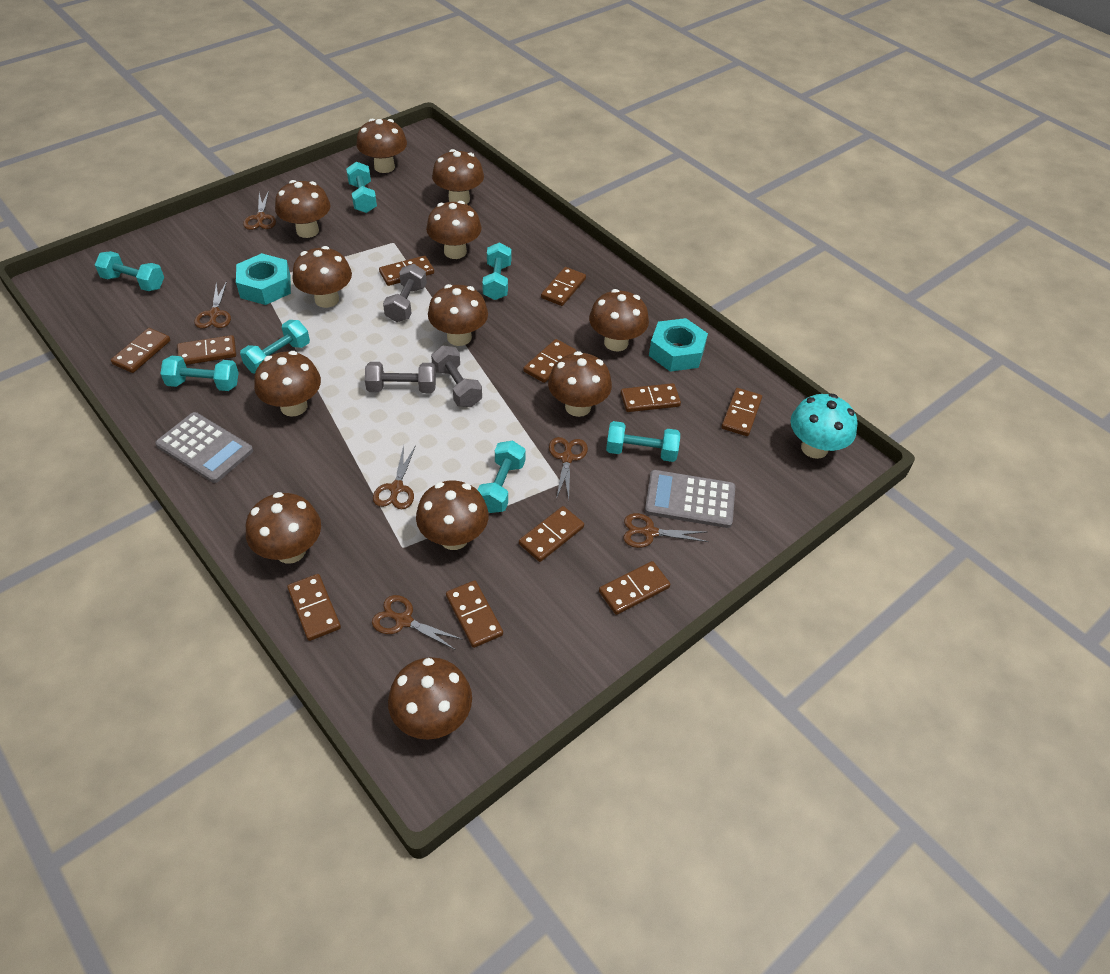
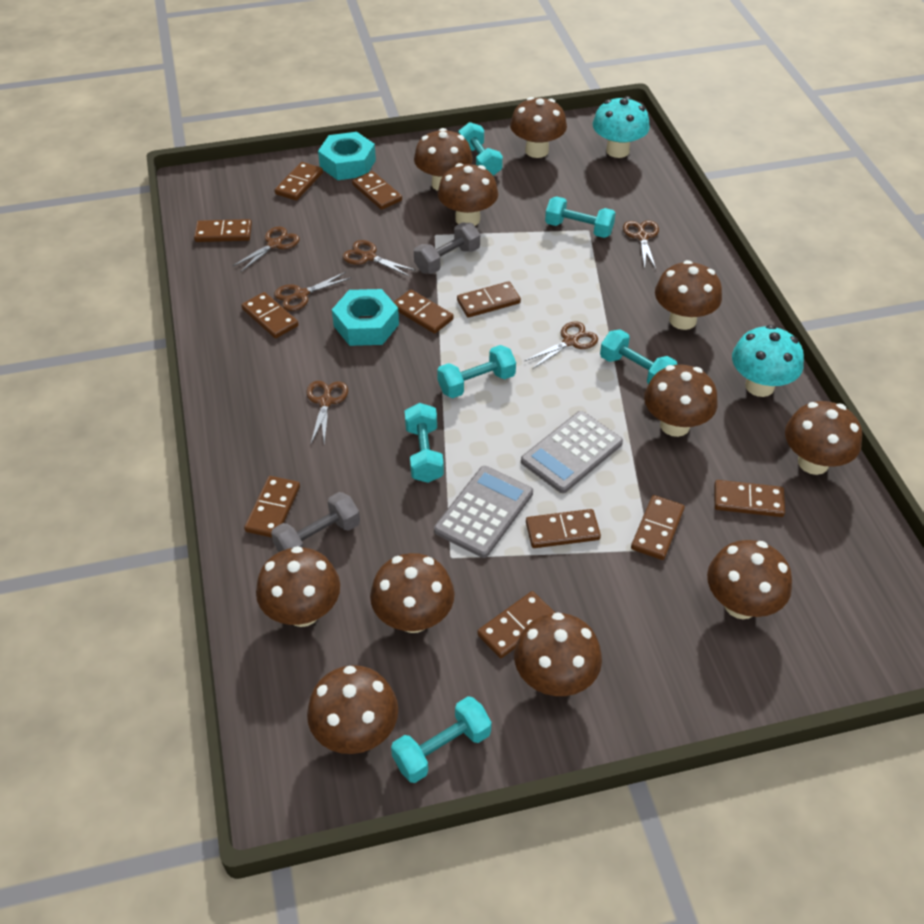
brown mushroom: [246,492,321,564] [254,351,321,417] [275,180,330,238] [292,246,352,308] [356,119,407,173] [388,657,472,740] [416,481,489,550] [426,201,482,259] [428,284,488,346] [432,149,484,204] [548,351,612,417] [589,289,649,351] = 12 -> [256,546,340,627] [307,665,398,754] [370,553,455,633] [414,128,473,191] [438,163,498,226] [510,97,567,158] [514,612,602,696] [644,365,718,437] [655,260,722,330] [707,540,792,619] [785,401,862,475] = 11
grey dumbbell: [365,362,436,393] [383,264,427,322] [431,346,482,407] = 3 -> [271,492,360,552] [414,223,480,274] = 2
turquoise dumbbell: [95,251,164,291] [160,356,239,391] [240,320,310,373] [346,162,377,213] [478,440,526,513] [482,242,511,300] [606,421,680,462] = 7 -> [391,696,492,783] [405,403,444,483] [437,345,516,398] [458,122,503,176] [545,196,616,238] [600,329,677,385] = 6
turquoise mushroom: [790,394,857,459] = 1 -> [593,96,650,158] [732,325,804,397] = 2

